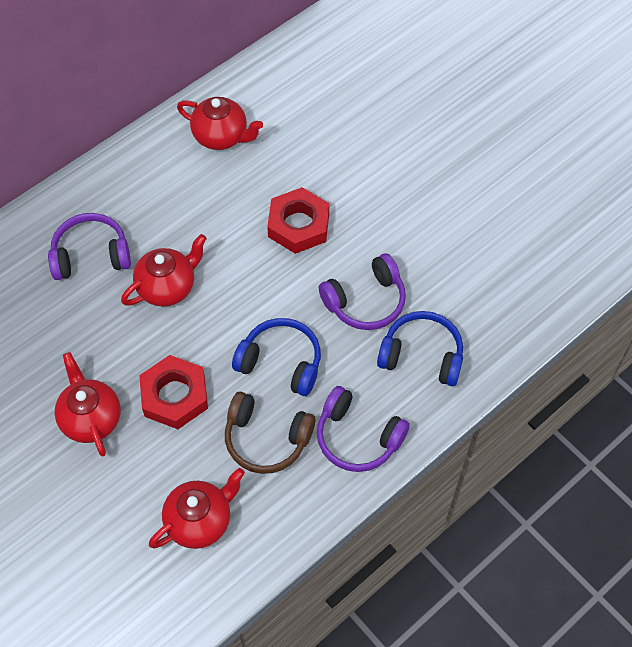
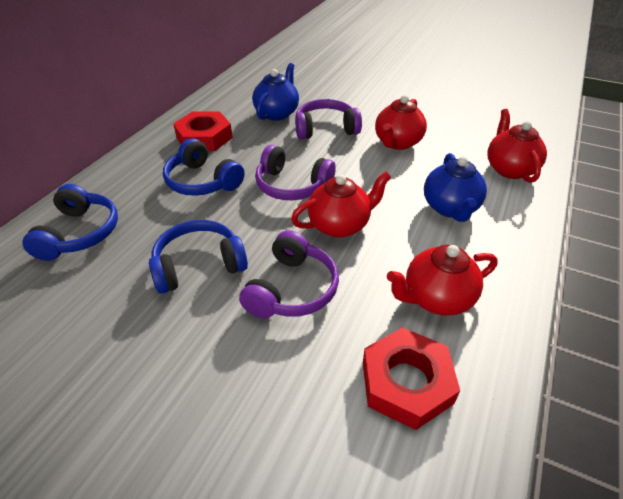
blue headphones: [232,318,321,396] [377,311,463,386] = 2 -> [23,184,118,261] [149,220,248,294] [163,138,245,196] = 3
blue teapot: none = 0 -> [252,63,299,121] [424,153,487,222] = 2
brown headphones: [225,392,315,474] = 1 -> none = 0

